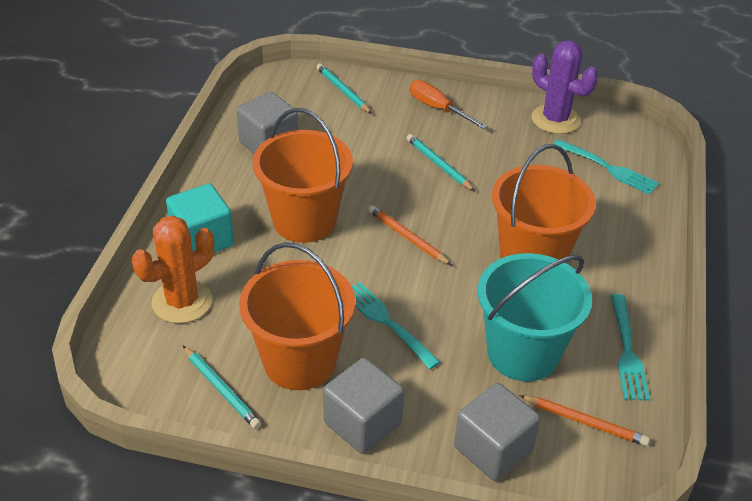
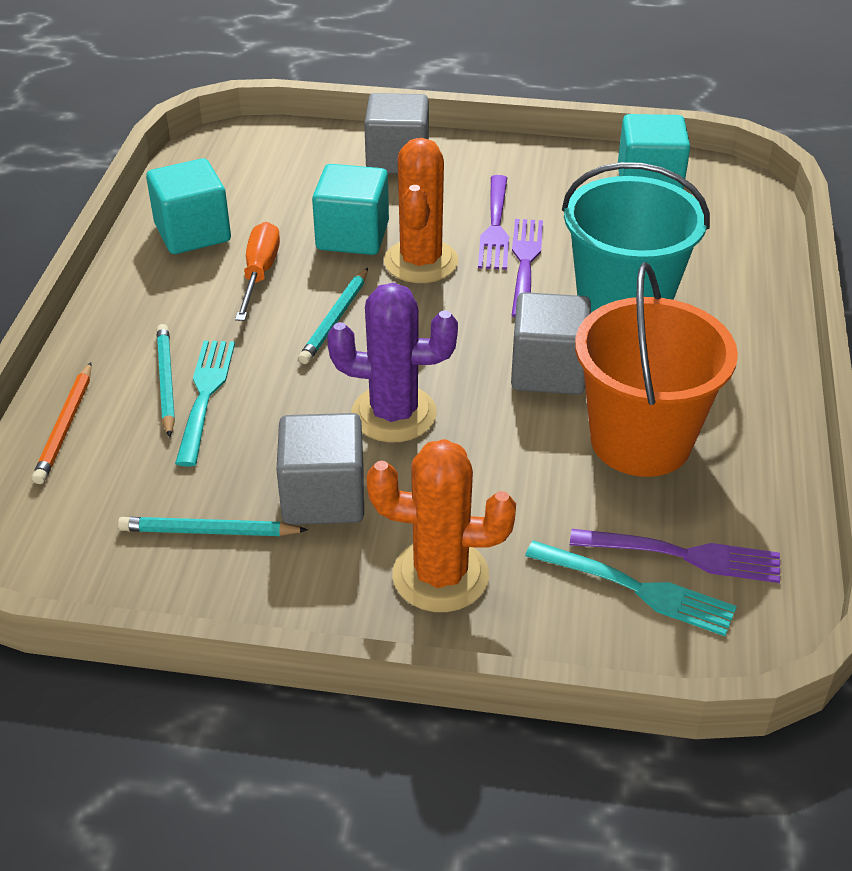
orange bucket: [239,242,355,390] [253,108,353,243] [492,144,596,263] = 3 -> [575,262,738,477] = 1
orange cactus: [132,215,214,323] = 1 -> [367,439,516,612] [384,138,458,283] = 2
orange pencil: [368,205,452,265] [519,395,650,446] = 2 -> [32,362,92,484] = 1
purple fork: none = 0 -> [478,175,509,270] [511,219,543,317] [570,529,780,583] = 3
turquoise cube: [166,183,234,253] = 1 -> [146,158,231,254] [312,164,389,255] [618,114,690,190] = 3
turquoise fork: [352,282,440,369] [553,139,659,195] [611,294,650,401] = 3 -> [175,340,235,467] [525,540,737,636] = 2

